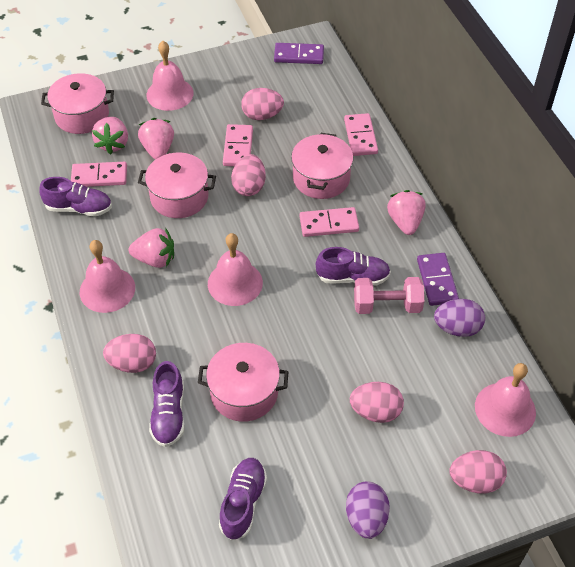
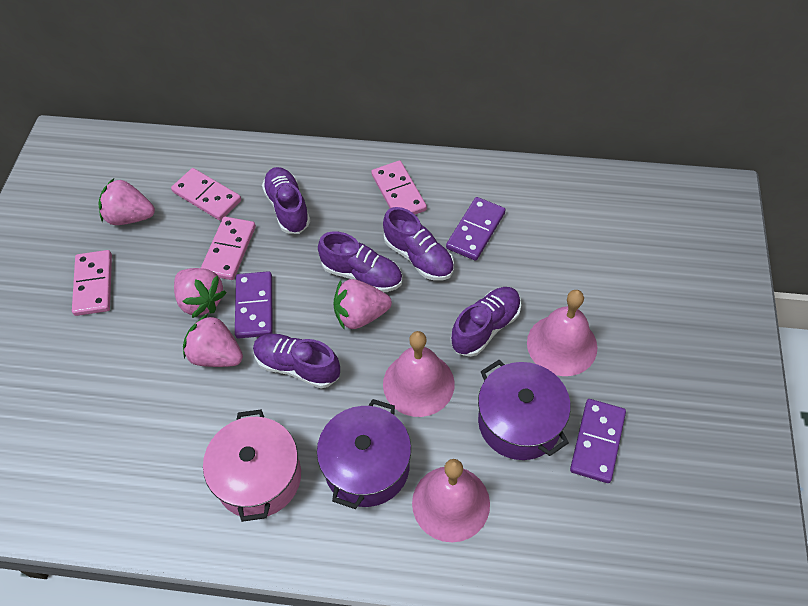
pink bell: [80,240,135,313] [146,41,194,111] [208,233,263,306] [475,363,536,437] = 4 -> [383,331,455,417] [412,459,490,542] [527,290,597,376] = 3
pink dumbbell: [354,277,424,314] = 1 -> none = 0
pink egg: [103,334,156,373] [231,154,266,196] [241,88,284,120] [350,382,404,423] [449,450,507,494] = 5 -> none = 0
pink pot: [41,73,114,134] [138,153,216,218] [198,343,289,422] [291,133,353,199] = 4 -> [203,410,301,522] = 1
purple domino: [274,43,324,64] [417,253,459,306] = 2 -> [235,271,273,338] [446,197,506,261] [570,399,626,483] = 3
purple egg: [346,481,390,539] [434,299,485,337] = 2 -> none = 0
purple pot: none = 0 -> [317,399,411,509] [478,360,571,460] = 2
purple shoe: [39,177,112,216] [149,361,185,447] [219,458,267,540] [316,247,391,286] = 4 -> [253,334,340,388] [262,167,310,234] [318,231,402,292] [383,207,454,280] [451,287,521,357] = 5

